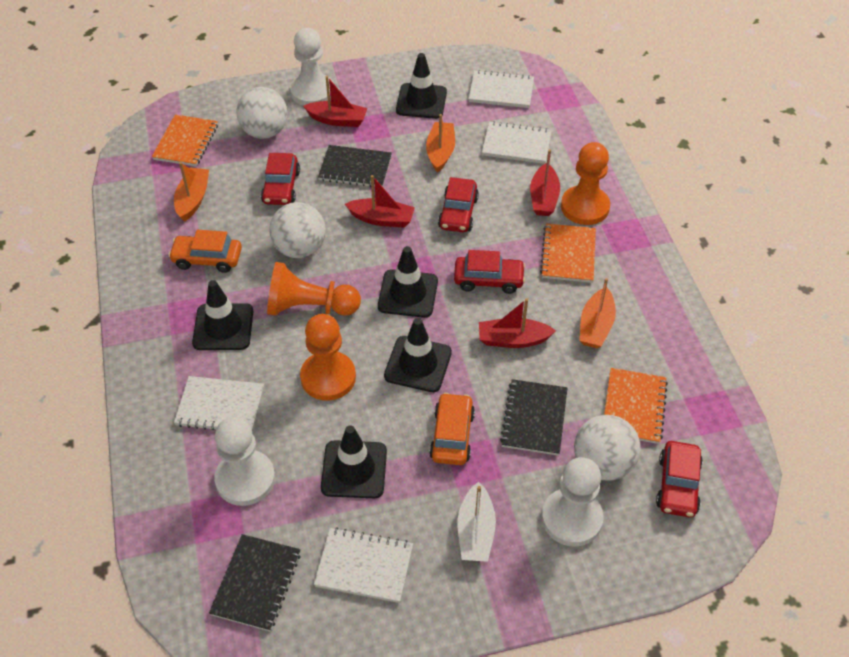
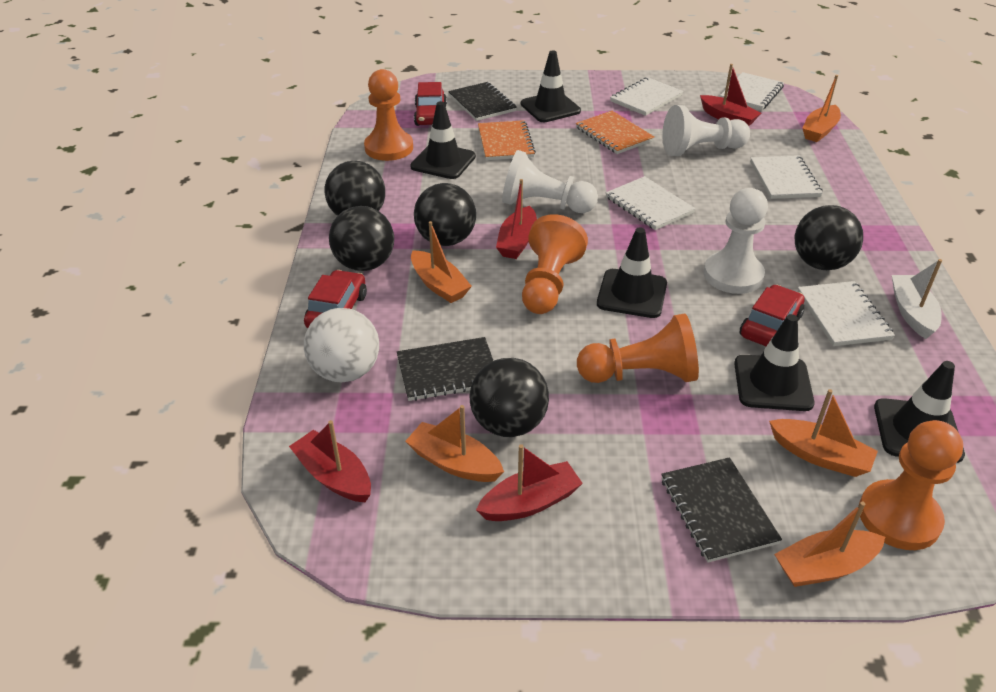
black ball: none = 0 -> [325,161,385,216] [329,206,394,271] [414,183,476,246] [469,358,549,437] [795,205,863,270] = 5
orange boat: [174,162,209,222] [426,114,455,173] [579,278,616,348] = 3 -> [405,405,504,482] [411,221,472,303] [769,389,878,477] [774,501,885,587] [802,75,841,142] = 5
orange car: [168,230,242,273] [429,392,475,465] = 2 -> none = 0
orange notebook: [152,115,218,166] [540,223,596,283] [604,368,668,444] = 3 -> [478,120,536,160] [576,111,654,154] = 2
orange pawn: [267,262,361,316] [300,314,356,401] [561,142,610,225] = 3 -> [364,69,413,161] [522,214,588,314] [577,314,699,383] [859,420,963,550] = 4
red car: [261,153,300,205] [438,177,479,232] [454,250,525,294] [656,441,703,518] = 4 -> [304,270,367,328] [414,82,447,126] [740,285,805,346] = 3
white ball: [236,87,288,139] [269,202,326,258] [574,415,641,481] = 3 -> [304,308,379,383] = 1
white notebook: [174,376,264,432] [314,527,413,603] [469,70,534,108] [482,121,552,164] = 4 -> [606,176,696,230] [610,77,684,116] [720,72,784,110] [750,155,823,199] [797,281,895,346] = 5

